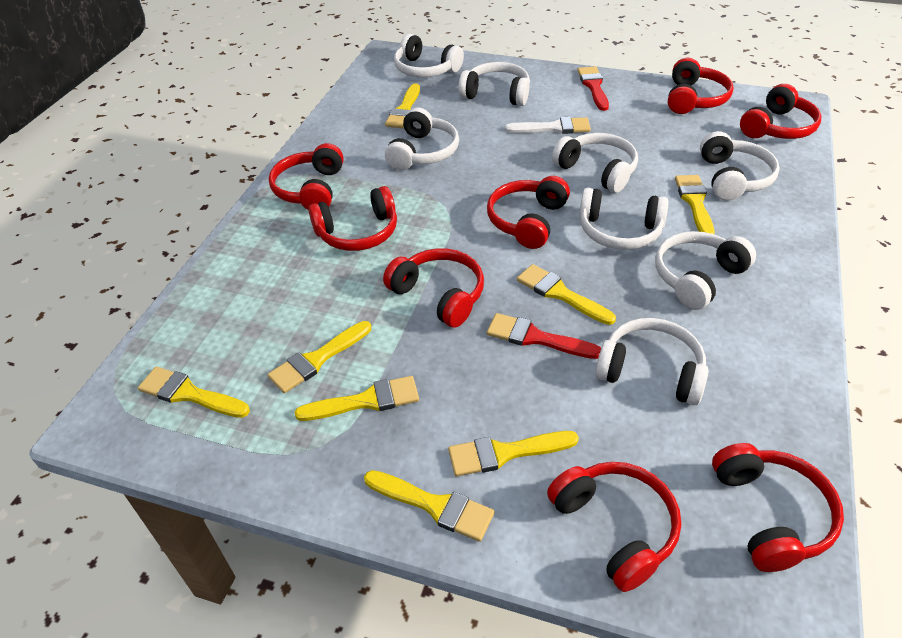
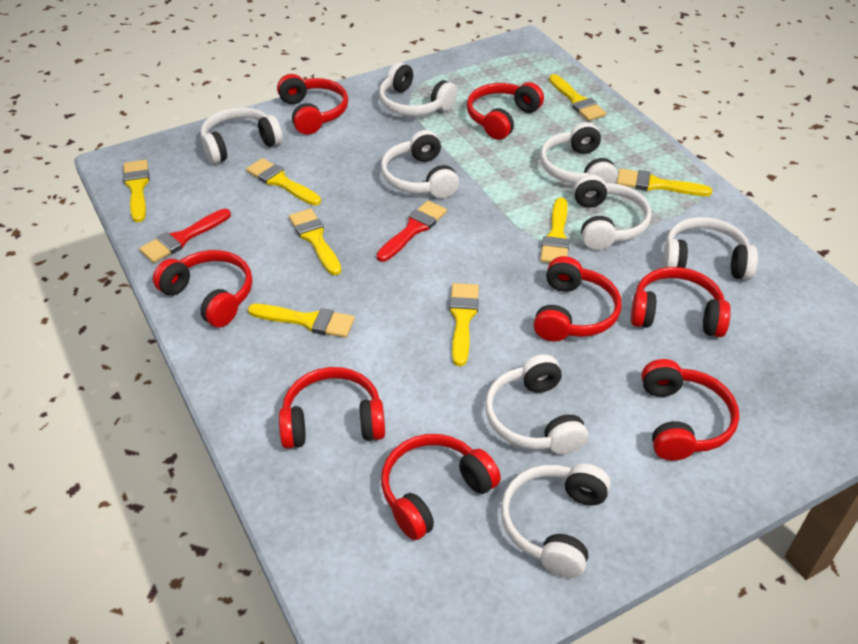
white brush: [505,117,591,134] = 1 -> none = 0

